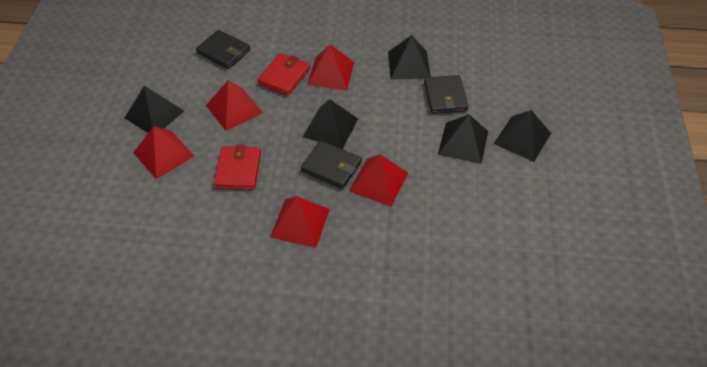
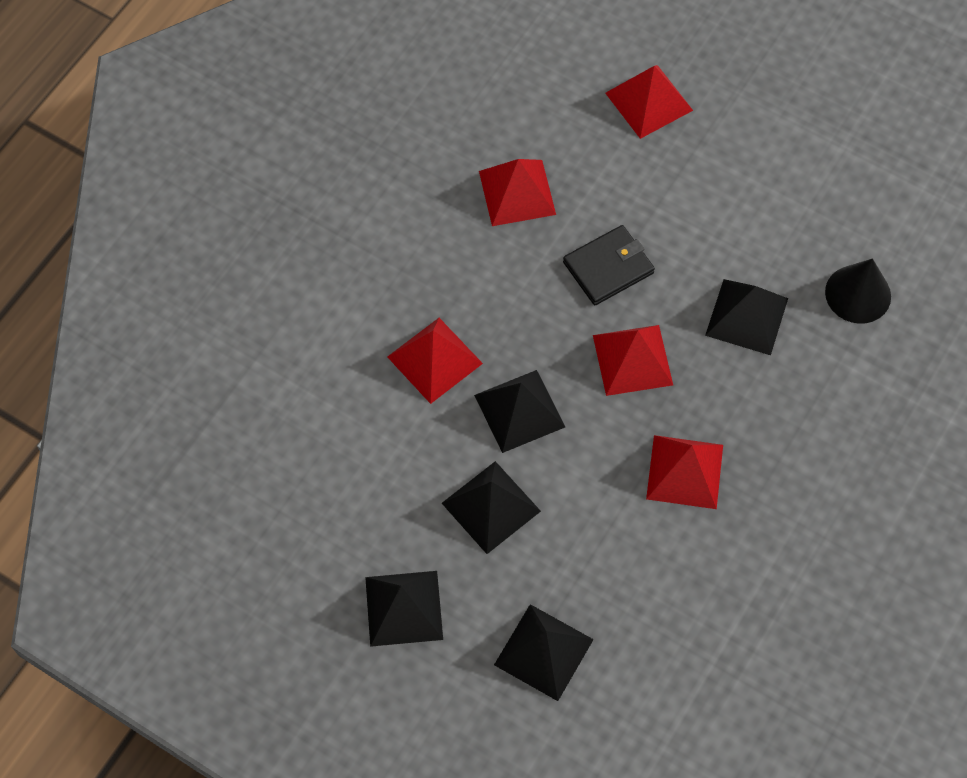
black cone: none = 0 -> [825,258,891,324] = 1
black wallet: [196,30,251,69] [301,140,362,189] [424,75,469,114] = 3 -> [563,225,655,305] = 1
red wallet: [214,144,261,190] [257,53,310,96] = 2 -> none = 0

